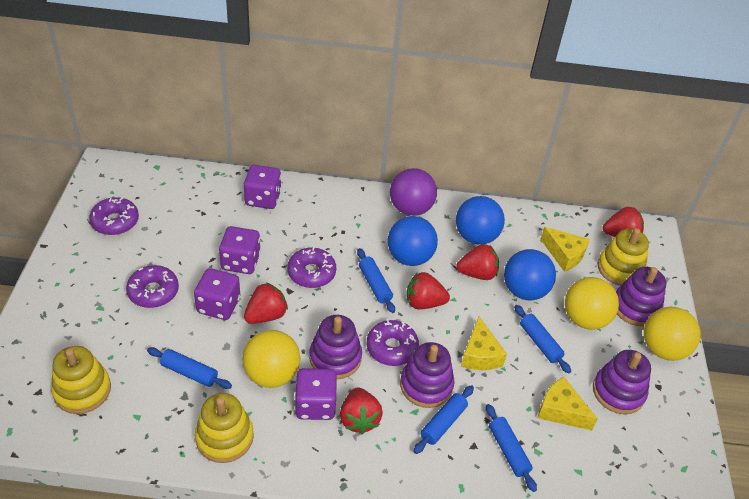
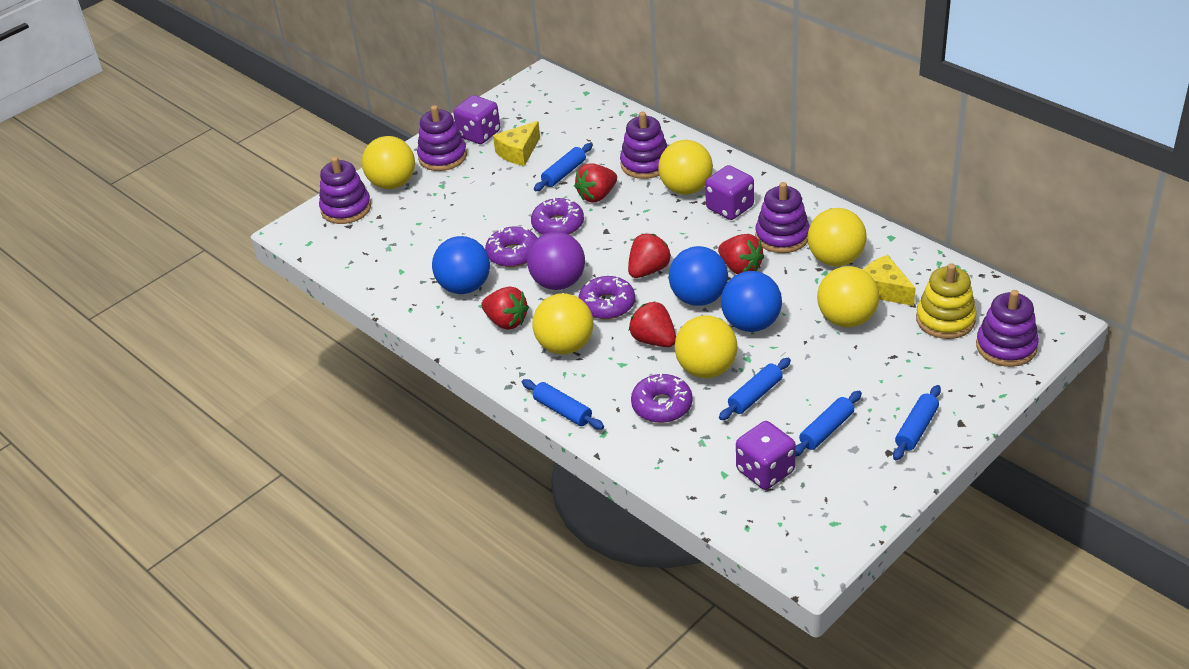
purple dice: [194,268,240,320] [219,226,261,274] [244,165,281,209] [295,368,337,420] = 4 -> [453,95,501,144] [705,165,754,220] [736,421,796,490] = 3
purple stacking toy: [309,315,362,379] [400,342,455,408] [593,350,651,414] [616,267,666,327] = 4 -> [319,157,371,224] [417,105,467,171] [620,112,667,179] [755,182,810,253] [976,290,1039,367] = 5
yellow ball: [242,330,300,388] [565,277,619,330] [644,307,701,361] = 3 -> [362,136,415,189] [533,293,593,354] [658,140,713,195] [675,315,738,378] [807,208,867,266] [817,266,879,327] = 6
yellow cheese: [461,317,507,370] [538,377,598,431] [540,227,590,272] = 3 -> [493,121,540,166] [864,255,916,306] = 2
yellow stacking toy: [51,346,111,414] [195,393,254,463] [598,228,649,286] = 3 -> [916,263,977,339] = 1

